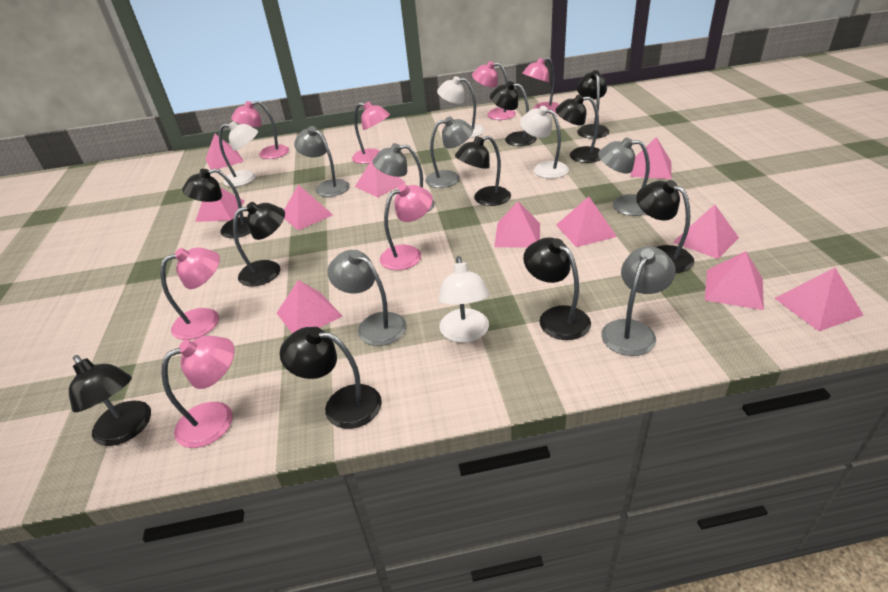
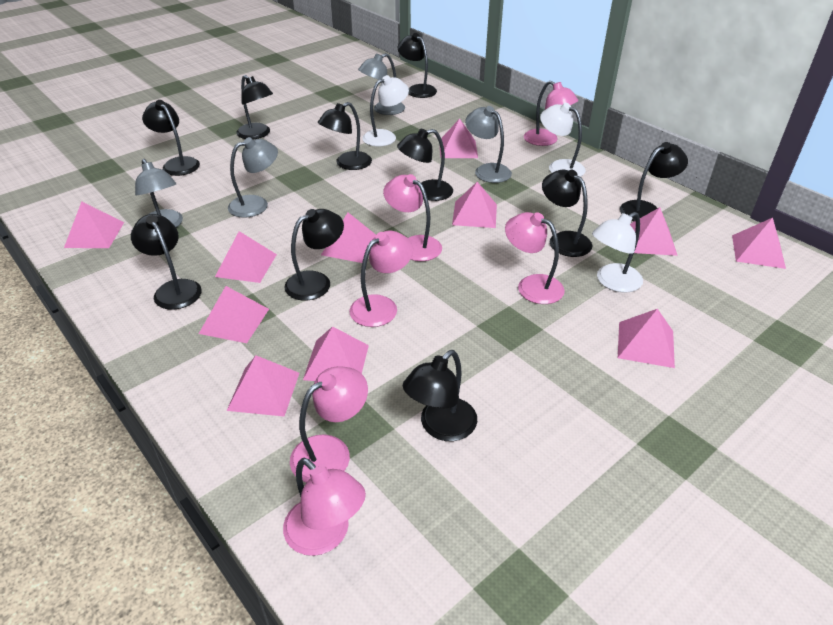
grey lamp: [294,126,350,197] [327,250,407,346] [372,143,435,212] [425,116,473,188] [598,137,650,216] [601,246,675,356] = 6 -> [135,159,183,228] [228,137,278,218] [358,53,405,115] [465,106,512,183] = 4
pink lamp: [161,247,220,340] [162,336,235,448] [231,101,289,159] [352,102,390,164] [380,184,433,270] [472,61,516,120] [522,57,559,114] = 7 -> [283,458,366,556] [290,366,368,483] [349,231,413,327] [383,174,442,261] [505,212,565,304] [524,81,578,146] = 6
white lamp: [219,121,258,187] [437,76,484,138] [438,256,490,343] [520,106,569,179] = 4 -> [362,75,409,146] [540,103,586,177] [592,212,643,293] = 3

